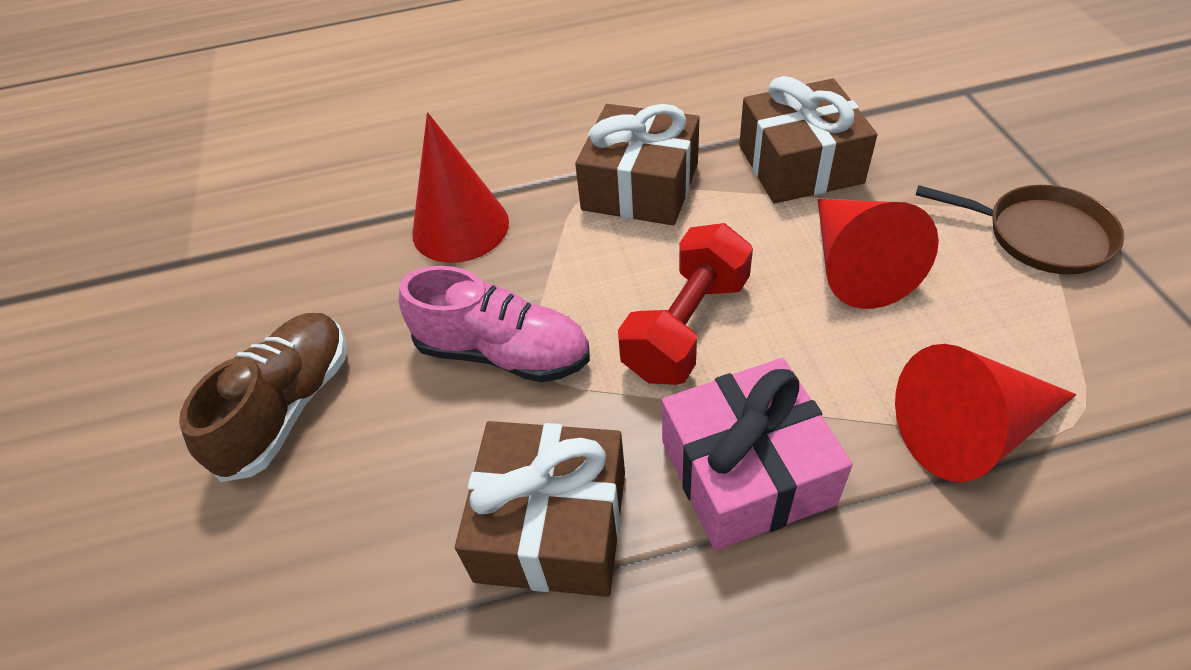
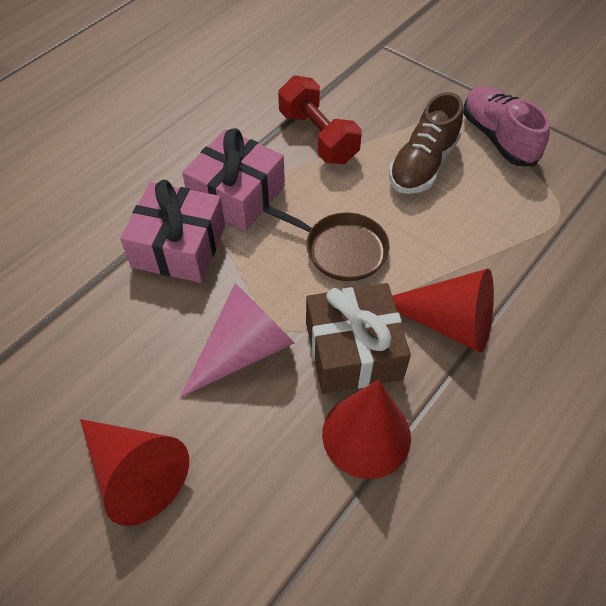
brown gift: [455,421,625,597] [575,104,699,225] [739,76,877,203] = 3 -> [306,283,411,394] = 1
pink cone: none = 0 -> [180,283,295,397] = 1
pink gift: [662,358,853,551] = 1 -> [120,180,225,283] [182,128,285,231] = 2

